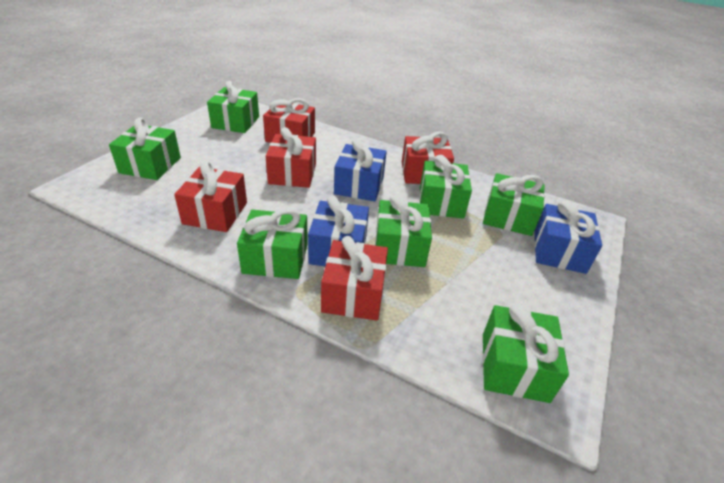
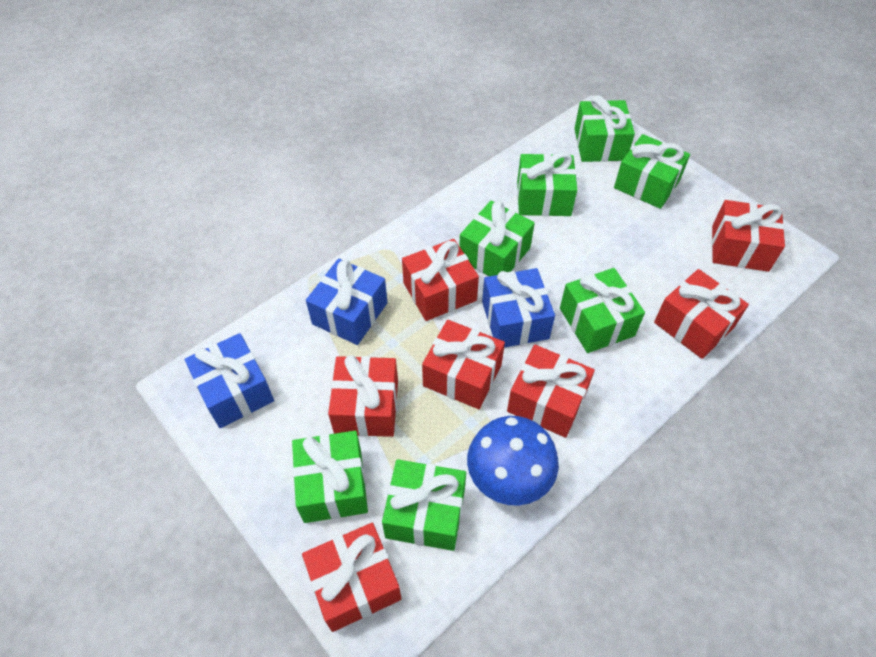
blue mushroom: none = 0 -> [467,416,559,506] = 1
red gift: [174,161,247,232] [263,98,315,143] [266,127,316,188] [321,236,388,320] [402,132,454,184] = 5 -> [302,523,401,632] [328,355,398,437] [402,239,479,321] [422,320,505,409] [507,345,595,438] [654,269,749,359] [712,200,785,272] = 7

